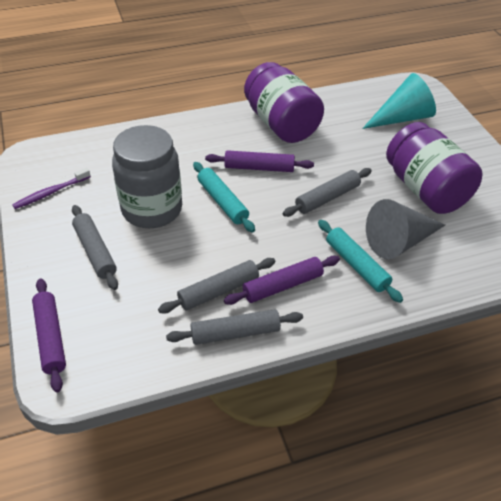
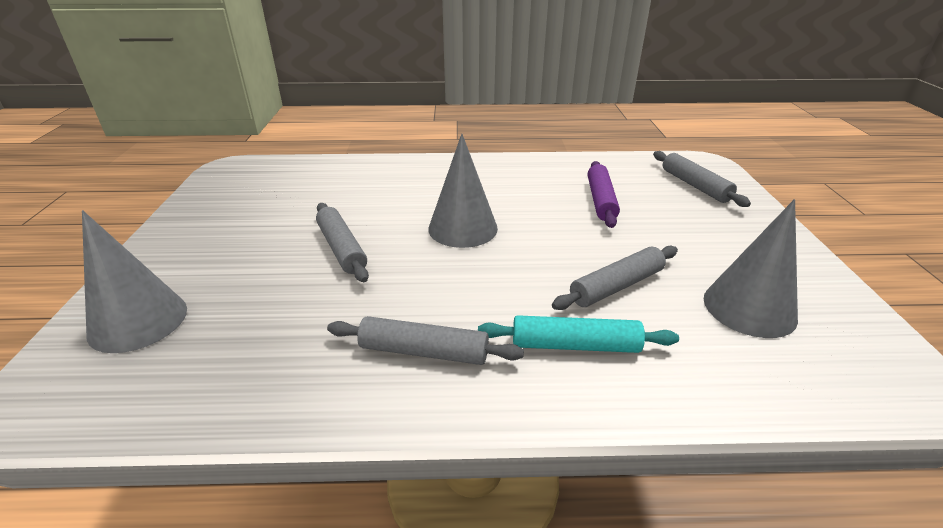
grey cone: [366,199,445,259] = 1 -> [82,210,187,353] [428,134,498,248] [704,199,798,338] = 3
grey jar: [112,125,182,228] = 1 -> none = 0
purple jar: [244,62,324,143] [386,122,483,214] = 2 -> none = 0
purple rolling pin: [32,278,66,392] [205,150,314,172] [224,256,340,305] = 3 -> [588,161,620,228] = 1
purple toothbrush: [12,168,91,209] = 1 -> none = 0
turquoise cone: [362,73,436,129] = 1 -> none = 0
turquoise rolling pin: [193,162,255,233] [318,220,403,303] = 2 -> [478,315,679,353] = 1

